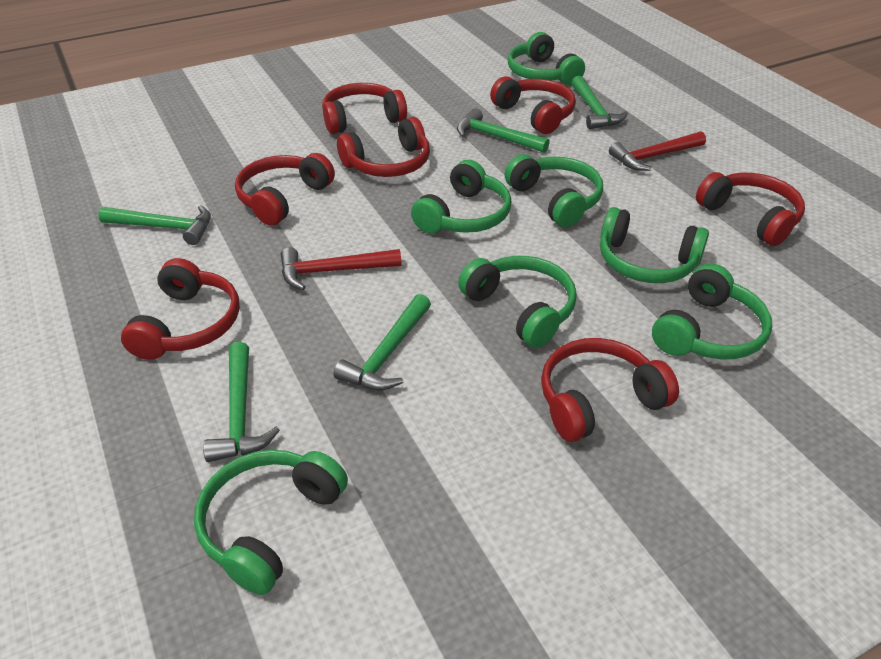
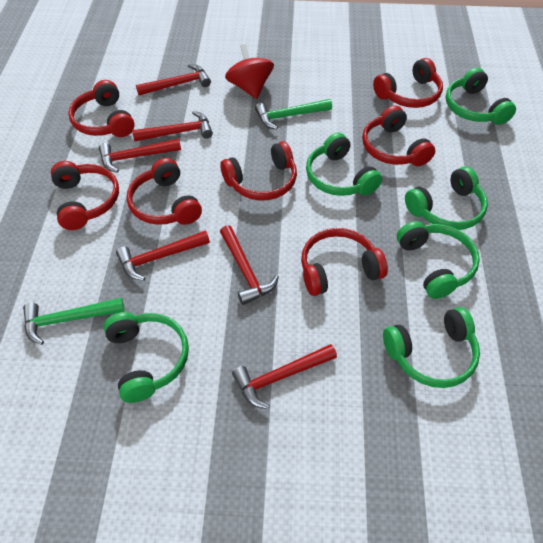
green hammer: [98,205,211,245] [203,342,280,462] [334,294,431,390] [457,108,550,153] [571,76,628,129] = 5 -> [23,298,125,345] [255,99,332,130] = 2
green headphones: [194,450,348,595] [411,160,512,234] [458,256,577,348] [505,154,603,227] [508,32,585,85] [600,207,709,283] [652,263,772,359] = 7 -> [104,312,189,403] [306,133,382,196] [383,307,480,388] [397,221,480,299] [405,166,488,230] [446,68,516,125] = 6
red hammer: [281,247,402,290] [609,131,706,171] = 2 -> [99,139,181,173] [116,231,210,281] [132,111,213,142] [136,64,211,96] [220,225,279,305] [232,344,337,409] = 6
red spinning top: none = 0 -> [225,44,274,99] = 1

